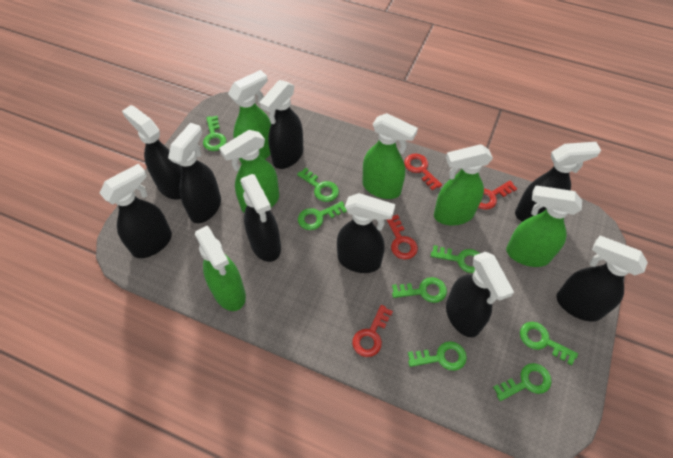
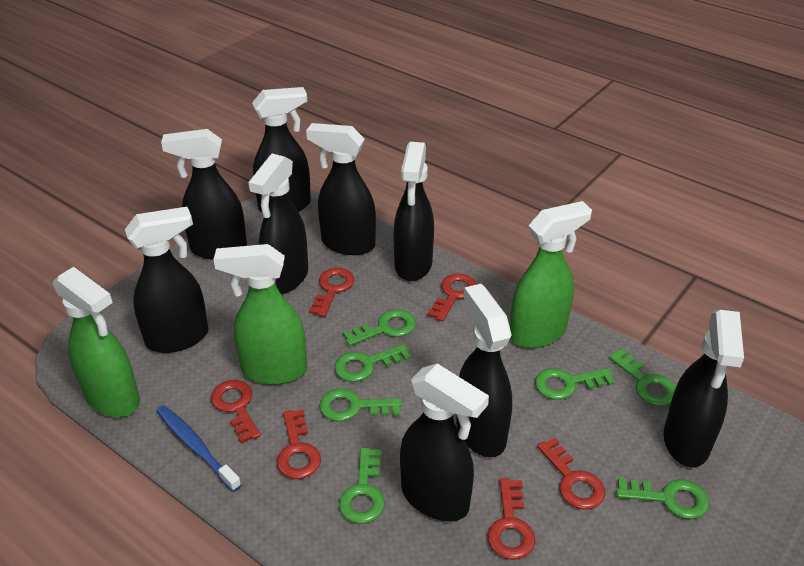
blue toothbrush: none = 0 -> [156,405,241,492] = 1
green key: [203,116,227,151] [297,167,339,202] [298,201,347,230] [392,277,447,303] [408,341,467,371] [431,245,480,273] [493,363,552,401] [520,322,578,365] = 8 -> [319,389,402,421] [334,344,411,382] [339,447,385,524] [343,309,416,346] [535,368,615,400] [609,349,676,406] [616,478,709,519] = 7
green spray bottle: [195,226,246,311] [219,130,279,212] [228,70,271,163] [363,113,418,199] [434,144,493,225] [506,186,582,267] = 6 -> [53,267,140,417] [213,244,307,385] [510,201,592,348] = 3
red key: [352,305,393,357] [387,214,418,260] [404,154,442,191] [478,181,517,210] = 4 -> [211,380,261,443] [277,409,321,479] [309,268,354,317] [427,273,477,322] [487,478,535,560] [537,438,605,509] = 6

